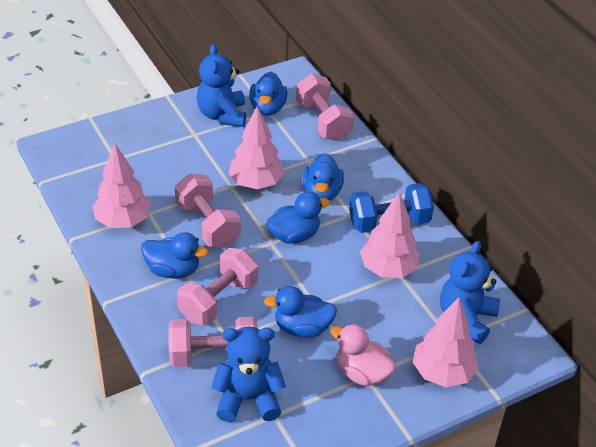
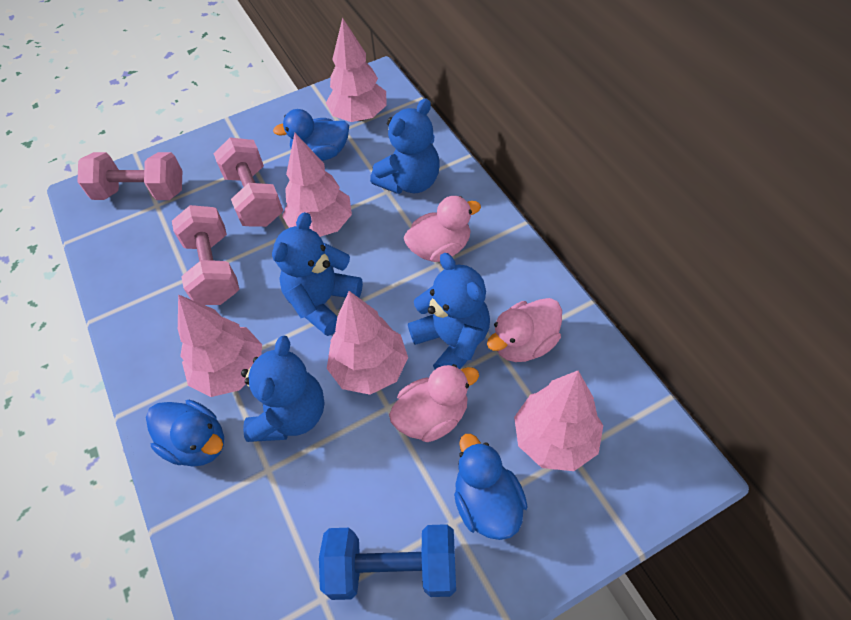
blue duck: [141,232,208,279] [249,72,287,116] [264,286,337,338] [266,192,330,244] [303,153,344,201] = 5 -> [146,400,224,467] [273,109,349,161] [454,434,528,540] = 3
blue teddy bear: [197,44,246,127] [211,327,286,422] [440,241,500,344] = 3 -> [241,335,325,442] [272,212,363,336] [370,99,440,194] [408,253,490,369] = 4
pink duck: [330,324,396,386] = 1 -> [389,364,479,442] [404,196,481,262] [487,298,562,362] = 3
pink dumbbell: [168,317,258,367] [175,173,241,247] [177,248,258,325] [296,74,354,141] = 4 -> [77,152,182,200] [172,205,239,305] [213,138,283,227] = 3
pink tree: [92,144,151,228] [229,106,285,189] [360,192,420,278] [413,297,479,387] = 4 -> [178,294,262,397] [282,133,352,237] [326,17,387,122] [327,291,408,395] [514,371,603,471] = 5

